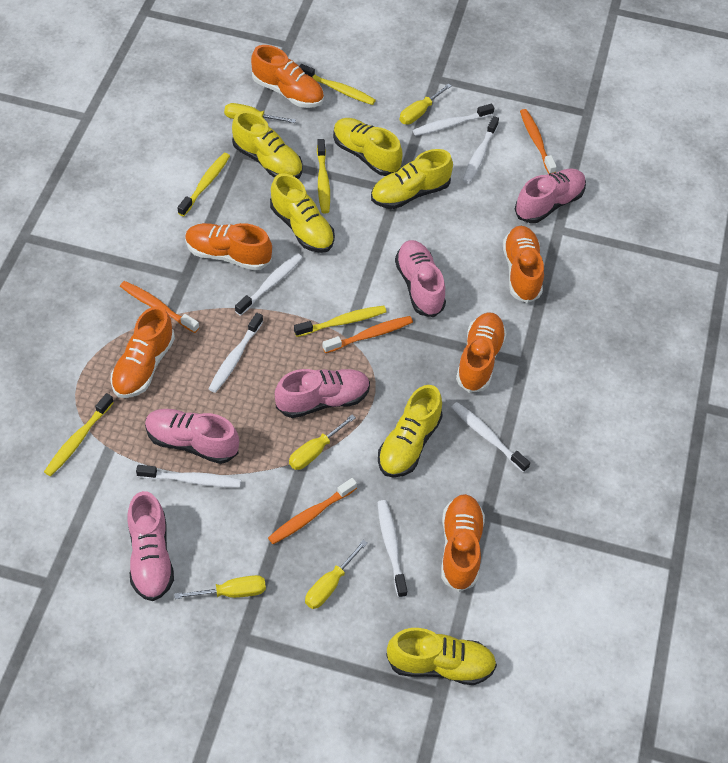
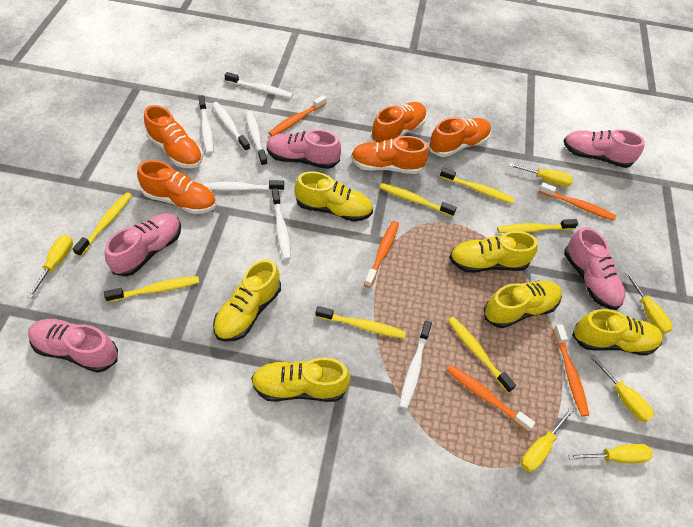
orange shoe: [111,306,175,398] [185,223,272,271] [251,45,324,108] [441,494,485,592] [456,312,507,393] [503,226,544,303] = 6 -> [137,160,216,214] [144,105,203,168] [351,136,429,174] [371,102,427,143] [429,117,491,157] = 5
orange toothbrush: [120,281,199,333] [268,478,357,544] [323,316,413,353] [520,109,557,174] = 4 -> [268,95,327,136] [364,221,399,288] [447,365,535,431] [539,182,616,221] [553,325,589,416] = 5
yellow screwdriver: [174,575,266,599] [224,103,296,123] [289,414,356,470] [305,540,368,609] [400,83,451,124] = 5 -> [27,235,73,298] [509,163,573,187] [521,408,574,472] [568,444,653,463] [589,354,654,422] [624,271,673,334] = 6
yellow toothbrush: [44,393,114,476] [177,153,230,216] [294,306,387,337] [299,64,376,105] [317,139,330,213] = 5 -> [73,192,132,257] [104,276,199,302] [315,306,406,338] [380,183,457,217] [440,167,515,204] [448,317,516,393] [497,219,578,233] = 7

